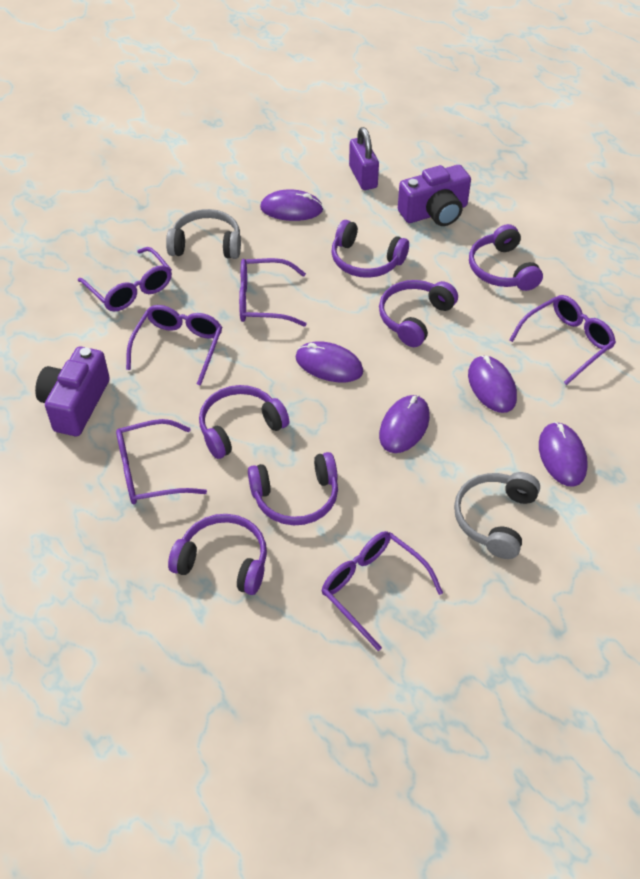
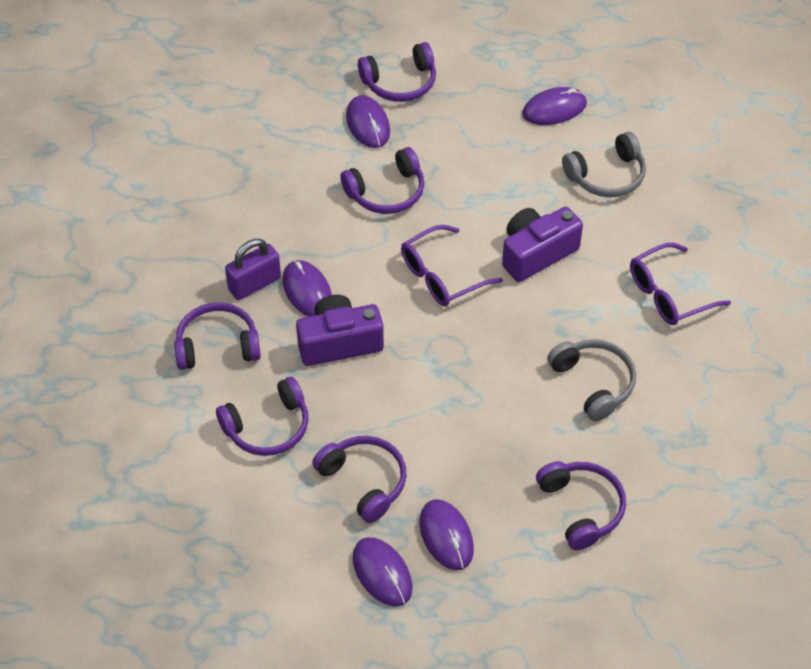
purple glasses: [78,247,172,312] [116,419,207,504] [126,305,222,386] [239,258,307,327] [322,531,443,651] [509,295,616,385] = 6 -> [401,225,503,306] [630,243,731,325] = 2

